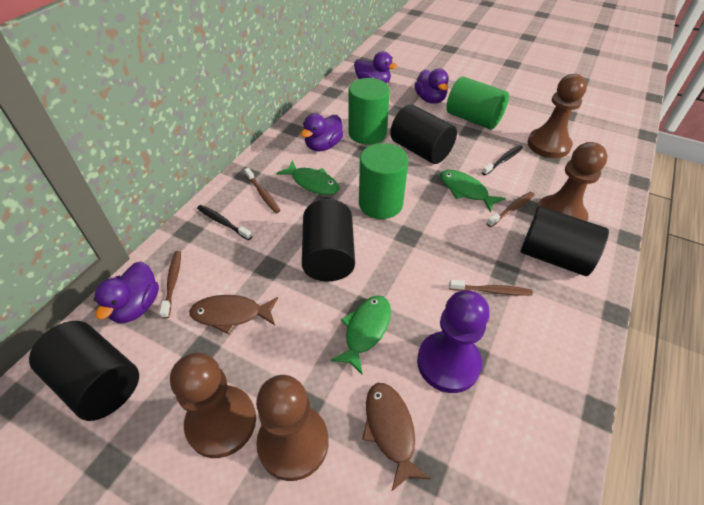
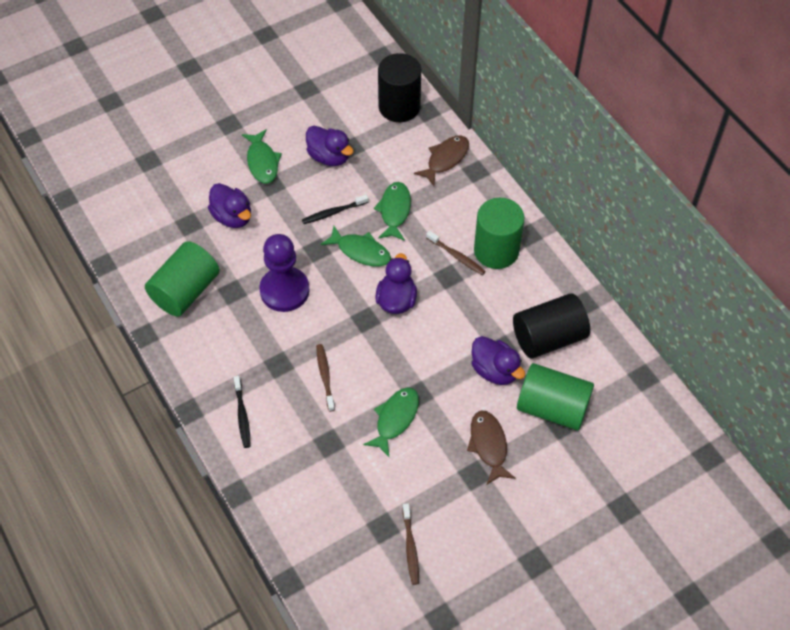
black cylinder: [29,321,139,421] [302,199,355,281] [390,104,457,164] [521,206,609,276] = 4 -> [378,53,421,122] [513,293,590,359] = 2
brown pawn: [170,353,256,458] [256,375,329,481] [527,74,587,158] [535,142,608,221] = 4 -> none = 0
brown toothbrush: [160,251,181,319] [244,168,281,213] [449,280,533,296] [487,192,535,227] = 4 -> [316,344,335,412] [402,503,419,585] [426,231,486,275] = 3
green fish: [276,160,339,195] [330,296,391,375] [440,170,506,212] = 3 -> [242,129,282,184] [321,226,391,266] [363,387,419,457] [374,182,411,241] = 4

